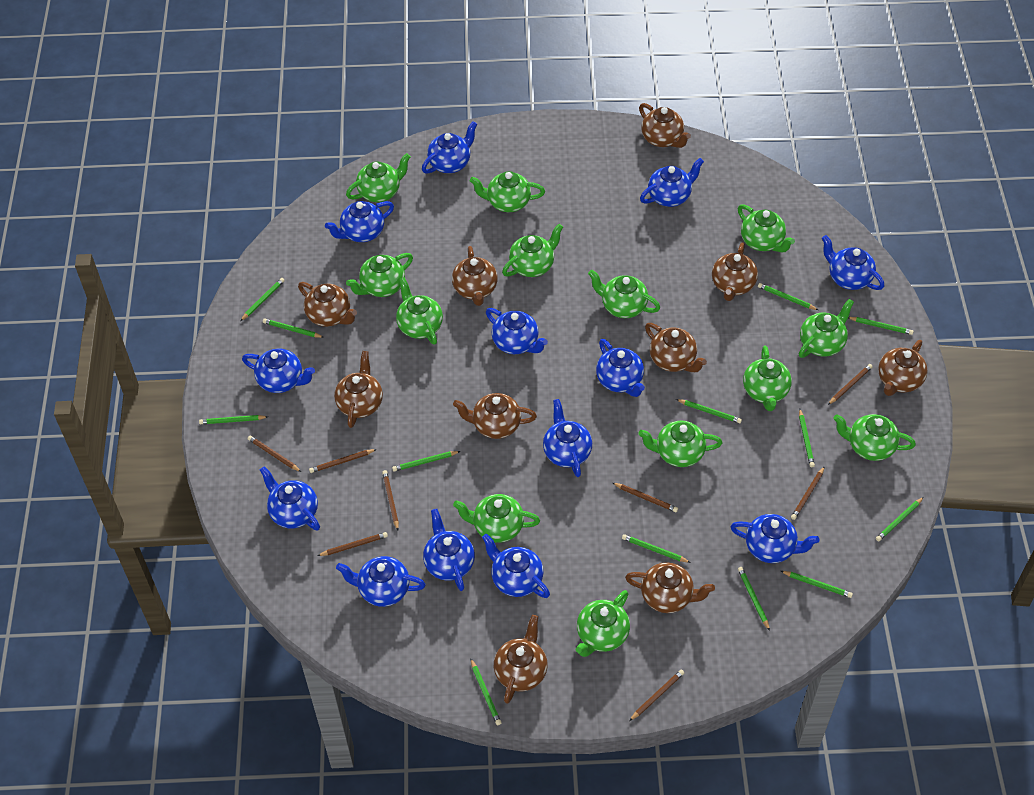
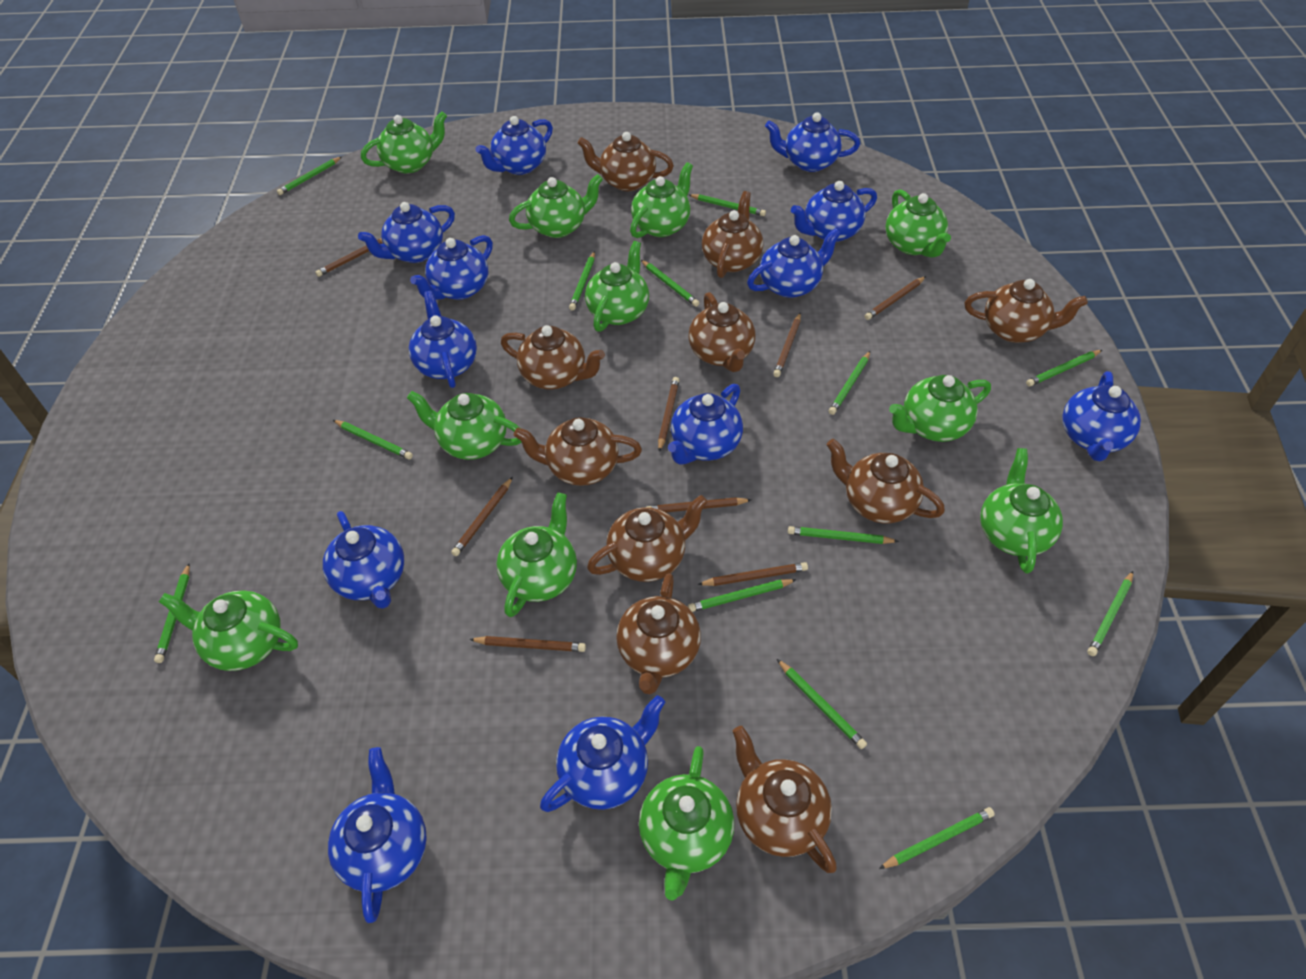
blue teapot: [242,349,315,393] [260,466,320,530] [325,201,394,242] [336,556,426,607] [422,121,477,174] [423,509,475,591] [482,534,550,598] [486,308,548,354] [543,399,592,477] [596,339,645,397] [640,158,704,207] [730,514,819,563] [822,235,884,290] = 13 -> [323,511,404,609] [328,747,427,923] [358,202,455,263] [409,291,477,388] [410,235,493,300] [475,116,553,175] [540,695,665,812] [668,384,743,465] [747,228,841,298] [765,112,860,172] [791,181,877,242] [1063,371,1141,461] = 12
green teapot: [346,153,411,202] [346,253,413,297] [396,277,443,345] [453,494,540,543] [470,171,545,212] [502,224,563,277] [576,590,630,657] [588,270,660,318] [639,421,722,467] [738,204,795,252] [743,346,792,411] [799,299,854,358] [833,414,916,461] = 13 -> [159,591,298,671] [361,111,447,174] [407,391,522,460] [497,492,577,617] [509,174,603,238] [585,241,649,332] [630,162,693,238] [639,746,734,901] [885,189,951,258] [889,375,991,442] [980,448,1063,574] = 11

